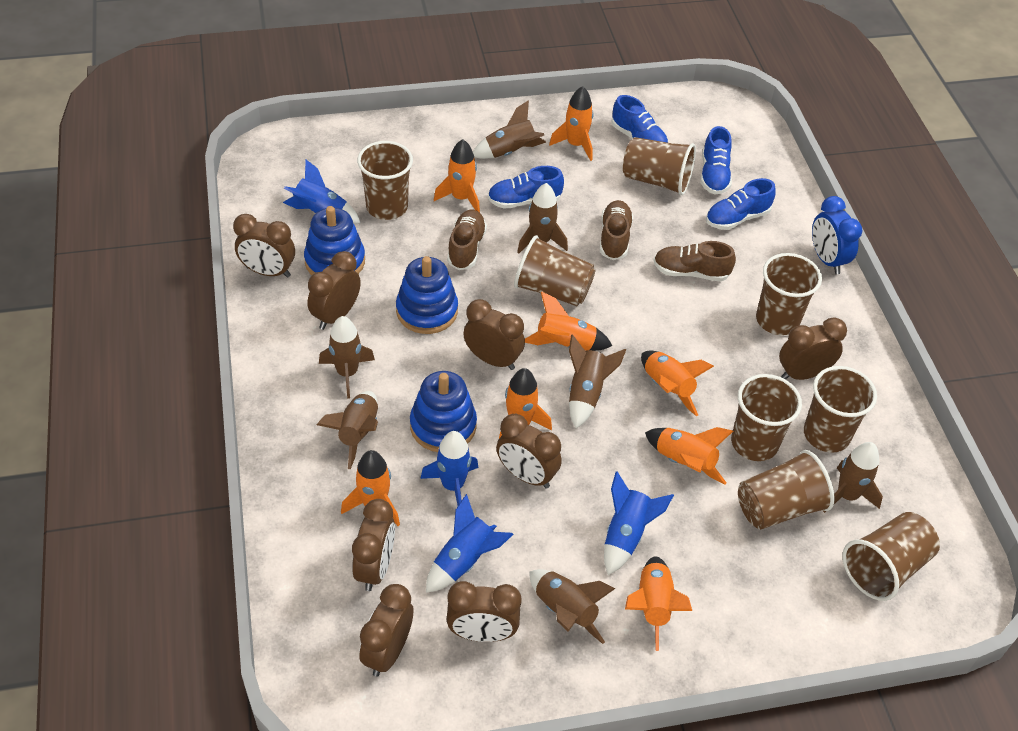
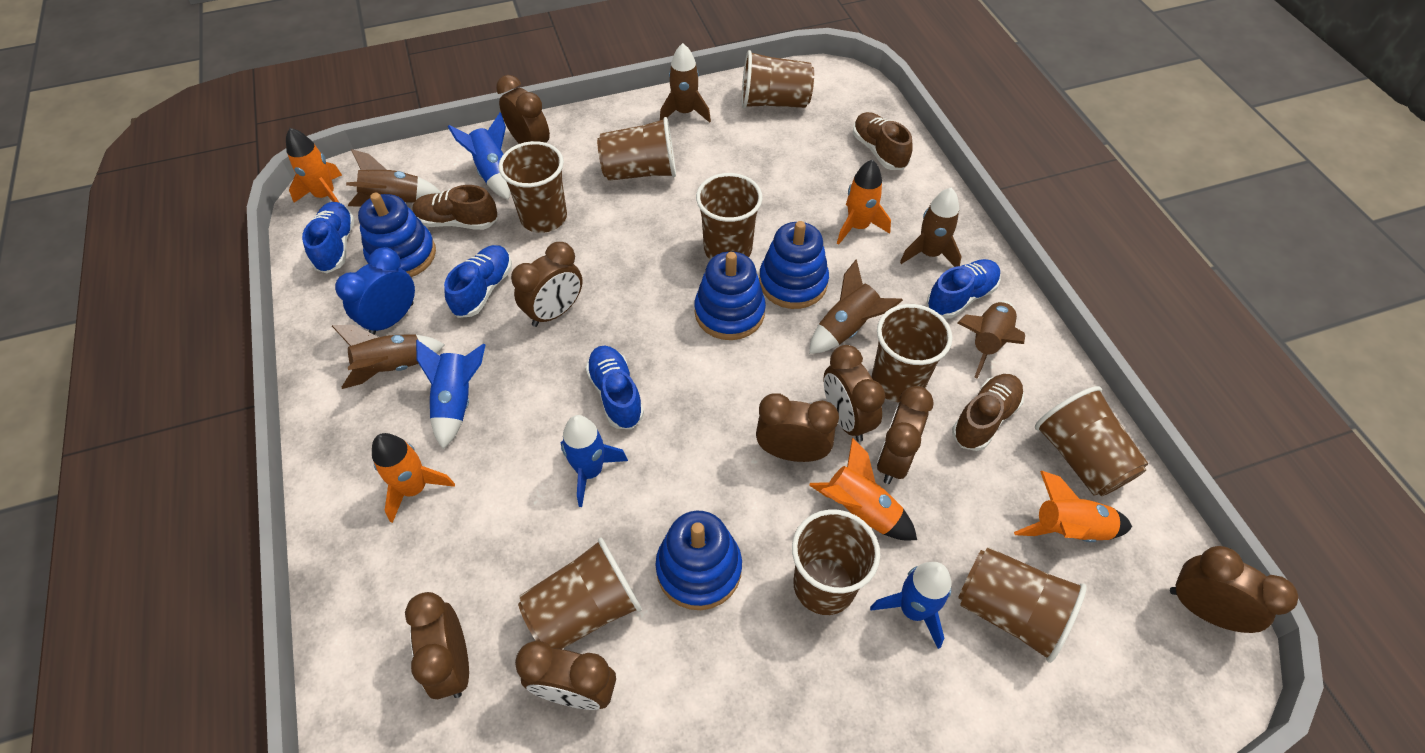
blue stacking toy: [304,206,365,275] [396,256,458,334] [410,371,477,452] = 3 -> [358,193,436,277] [655,511,742,610] [695,251,766,340] [759,221,829,309] = 4
brown cup: [357,141,413,220] [514,235,595,306] [623,137,696,195] [731,374,802,461] [738,450,835,530] [756,253,822,335] [804,366,877,453] [842,512,940,601] = 8 -> [499,141,567,233] [518,537,642,649] [597,117,676,181] [696,173,762,260] [742,50,814,109] [792,509,880,615] [872,304,952,403] [958,547,1087,663] [1035,386,1149,496] = 9
brown rocket: [317,391,378,469] [319,316,375,399] [473,100,546,159] [517,183,568,254] [530,569,616,644] [569,334,626,428] [823,442,883,513] = 7 -> [332,325,445,389] [346,149,441,207] [660,43,711,123] [809,260,903,354] [900,188,962,267] [958,301,1025,378] = 6
orange rocket: [341,450,400,526] [434,139,480,213] [499,368,552,438] [525,291,612,351] [549,86,594,161] [625,556,692,651] [641,351,714,416] [645,427,733,485] = 8 -> [286,128,342,203] [372,433,455,523] [809,438,917,540] [837,159,891,245] [1014,471,1132,542] = 5

